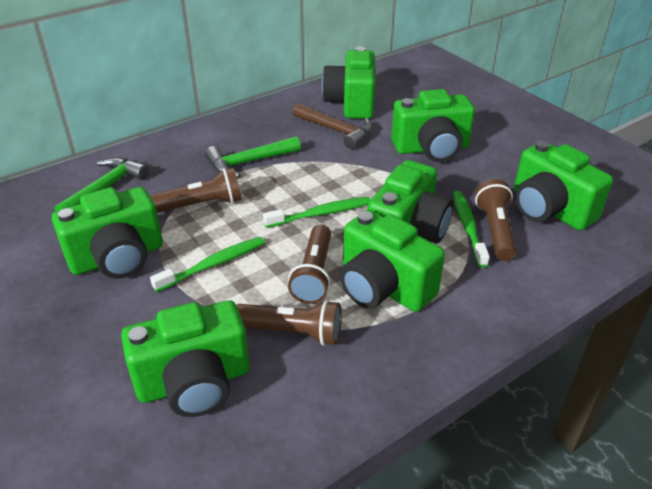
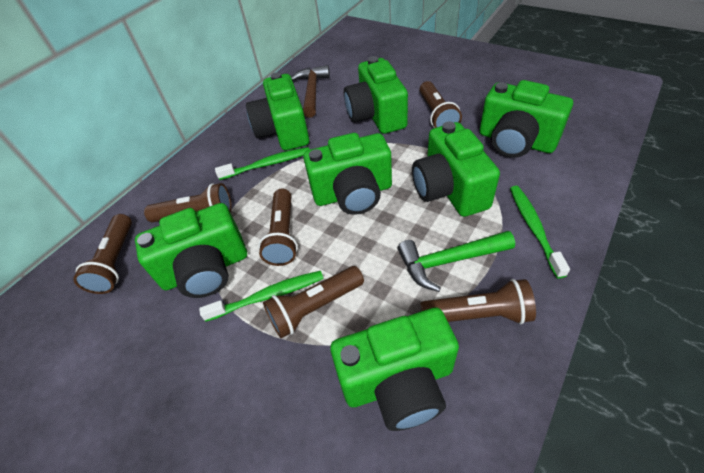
brown flashlight: [151,168,242,213] [236,300,342,346] [288,224,331,304] [475,179,517,261] = 4 -> [73,214,132,294] [144,183,232,223] [259,189,298,266] [263,266,364,338] [419,81,462,128] [420,279,536,324] = 6
green hammer: [55,157,149,211] [205,136,301,177] = 2 -> [397,231,515,292] = 1

